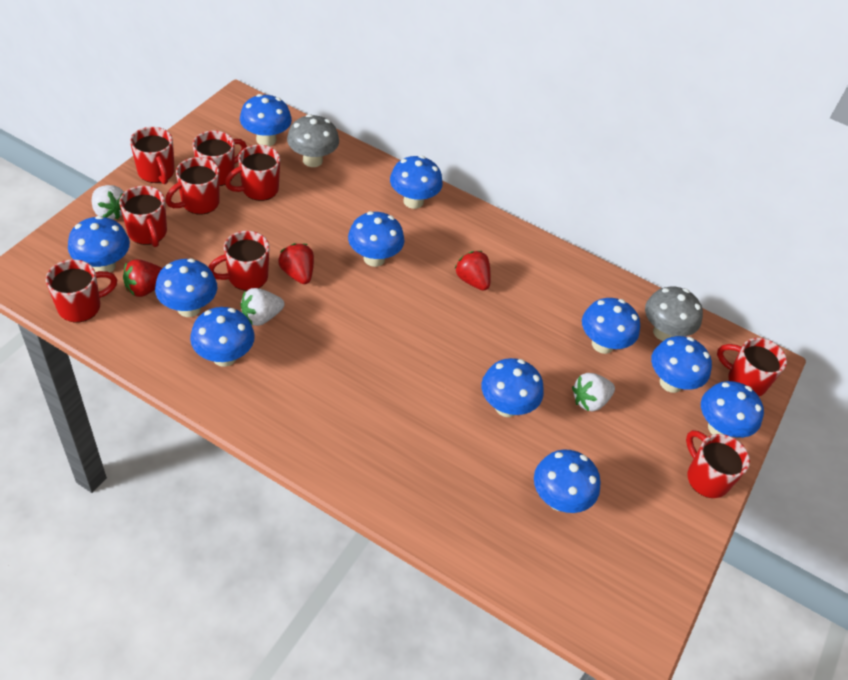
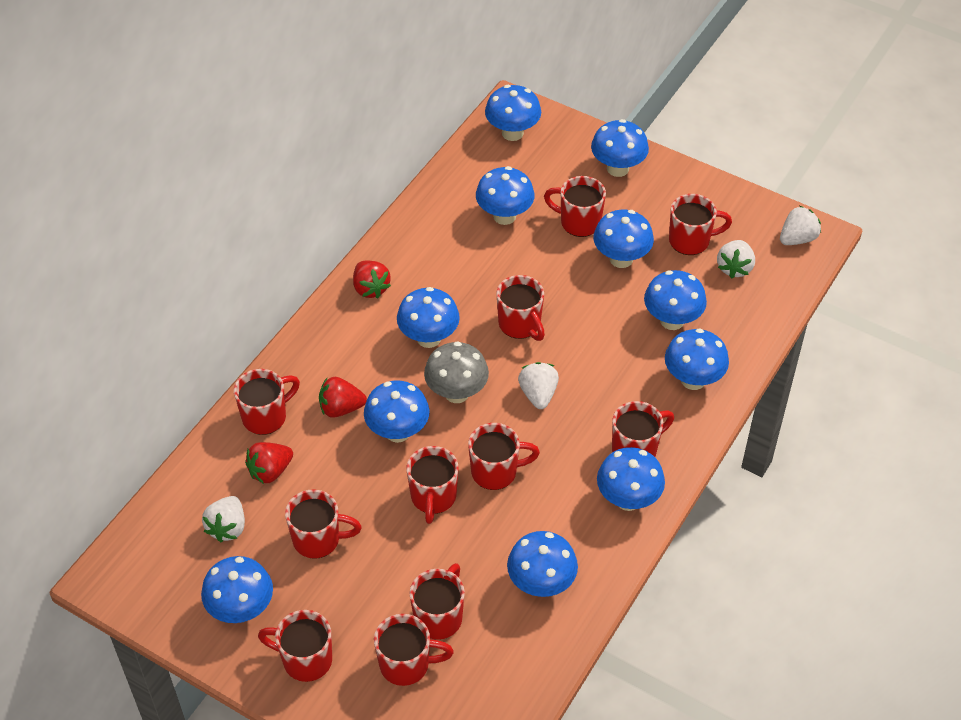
grey mushroom: [287,114,339,167] [645,286,703,341] = 2 -> [424,341,489,403] = 1
red mug: [46,259,117,322] [119,186,167,247] [130,127,175,184] [165,157,220,215] [193,131,247,186] [209,231,269,291] [225,145,280,201] [686,430,750,498] [717,338,787,396] = 9 -> [234,369,300,435] [258,610,332,682] [285,489,362,559] [374,614,454,686] [407,446,458,524] [409,563,465,640] [468,423,540,490] [497,275,545,341] [544,176,606,237] [612,401,674,457] [669,194,732,255] = 11
white strawberry: [92,185,124,220] [240,288,285,326] [572,373,615,412] = 3 -> [202,496,245,542] [518,362,559,409] [717,240,755,279] [780,206,821,245] = 4

